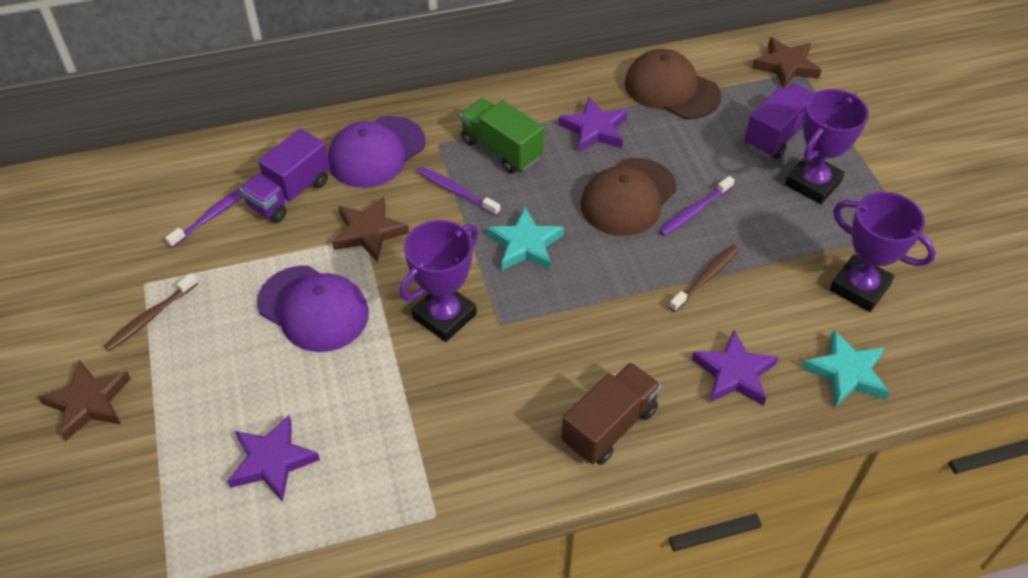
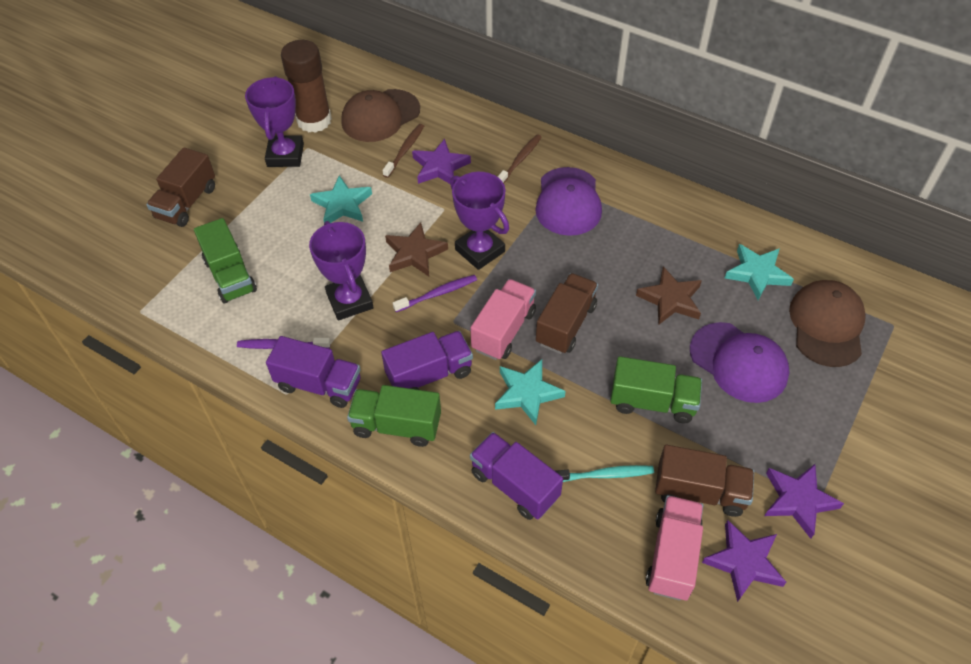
brown glue stick: none = 0 -> [281,40,332,133] = 1
brown star: [38,360,131,441] [332,197,409,262] [752,37,822,88] = 3 -> [385,223,448,276] [636,267,702,325] = 2
brown truck: [561,362,661,465] = 1 -> [146,147,215,227] [536,273,598,354] [655,445,754,517] = 3
green truck: [460,98,544,173] = 1 -> [194,218,257,303] [347,385,441,447] [610,356,702,424] = 3
pink truck: none = 0 -> [470,279,536,360] [646,495,703,601] = 2
purple toothbrush: [165,188,243,248] [417,167,500,216] [659,176,734,236] = 3 -> [237,338,330,349] [393,275,477,312] = 2
purple truck: [240,128,330,223] [744,83,814,159] = 2 -> [266,336,361,408] [381,331,473,390] [470,432,563,520] = 3
turquoise star: [487,207,564,270] [802,330,889,407] = 2 -> [310,175,372,223] [495,359,566,425] [725,244,794,300] = 3
turquoise toothbrush: none = 0 -> [555,465,654,482] = 1

